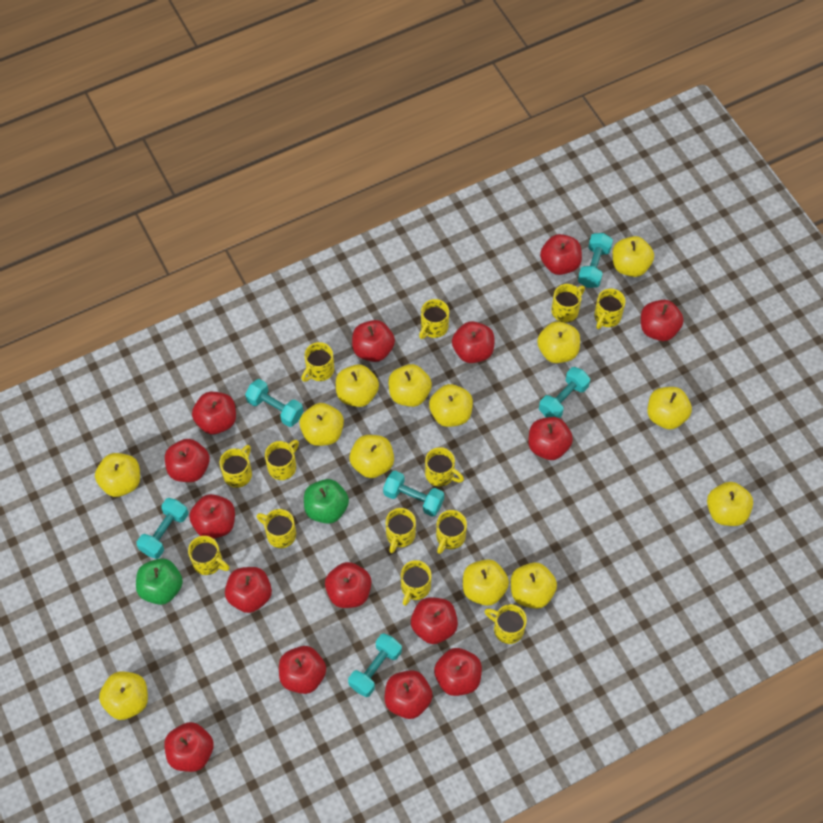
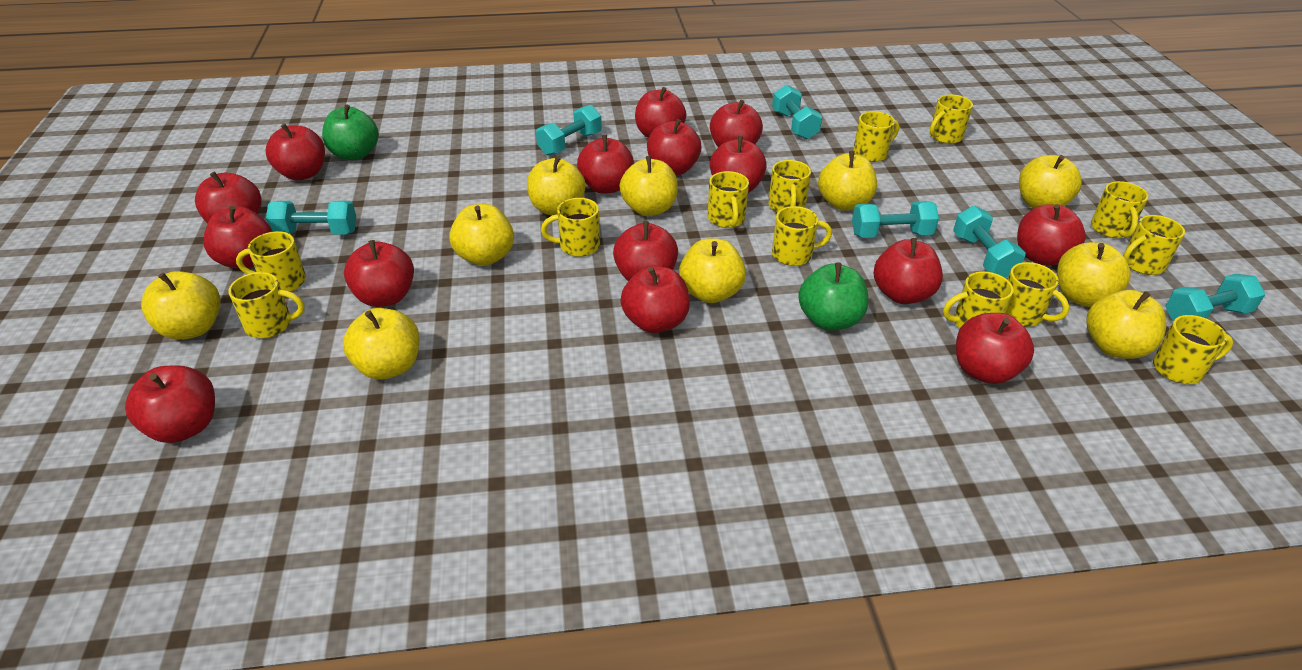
yellow apple: [95,453,140,497] [99,672,148,720] [299,403,344,446] [336,364,379,407] [350,435,394,478] [388,364,432,407] [429,384,473,427] [463,559,509,606] [511,563,557,609] [537,321,580,363] [612,236,654,277] [647,387,692,429] [707,482,753,526] = 13 -> [141,271,221,340] [343,308,419,380] [449,204,514,266] [527,156,585,215] [619,156,678,216] [679,238,746,303] [818,151,877,211] [1019,155,1082,209] [1057,242,1131,307] [1087,290,1166,359] = 10

